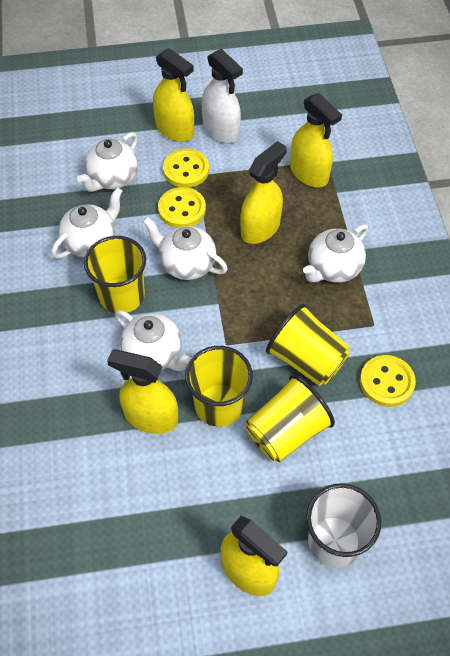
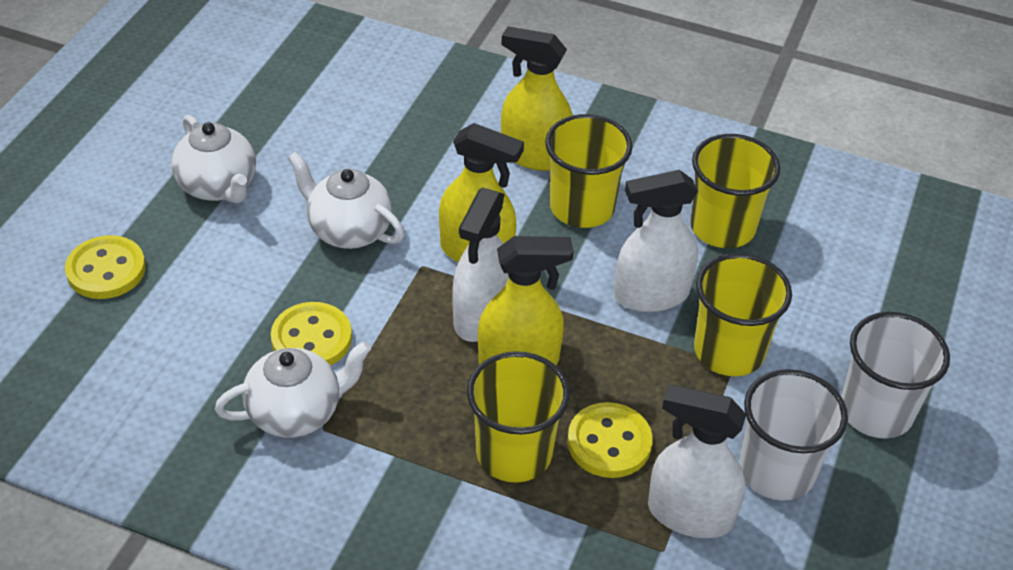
white cup: [306,483,381,568] = 1 -> [740,369,848,501] [841,312,950,439] = 2
white spray bottle: [202,49,243,143] = 1 -> [452,188,509,342] [614,170,698,312] [648,385,746,538] = 3
white teapot: [51,187,122,258] [77,132,138,192] [115,310,191,371] [143,217,228,280] [303,224,368,283] = 5 -> [171,115,256,203] [215,341,371,438] [288,152,404,249] = 3
yellow spray bottle: [107,349,178,434] [153,48,194,142] [221,516,287,596] [240,141,287,244] [290,93,342,187] = 5 -> [439,123,524,262] [478,236,574,365] [501,26,573,171] = 3

